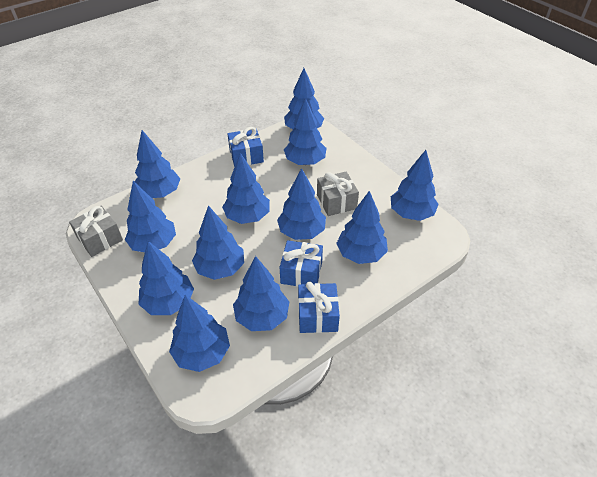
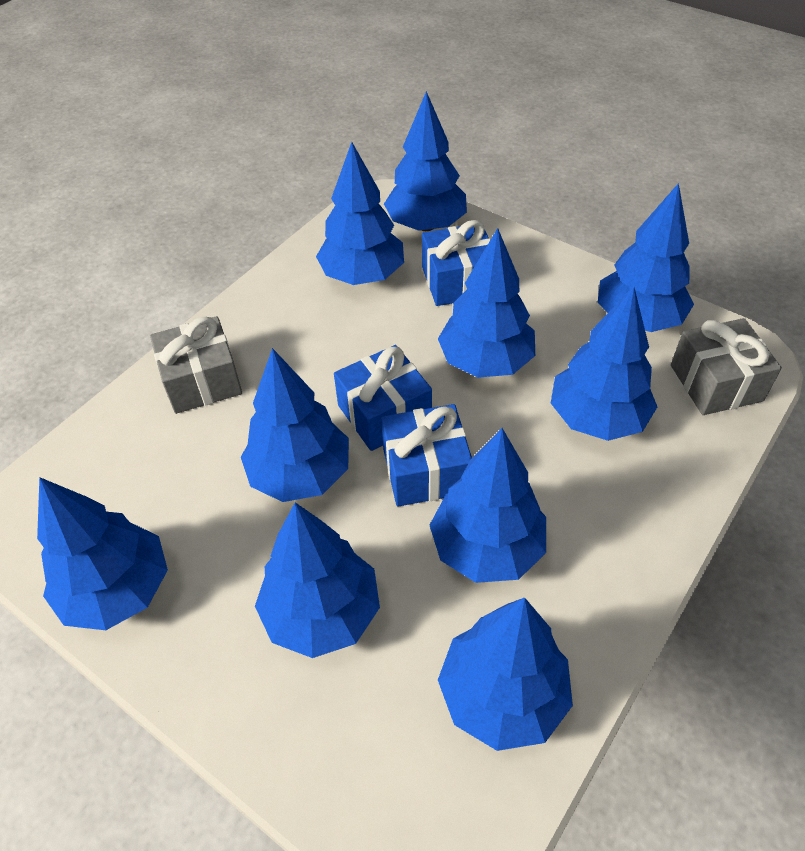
blue tree: [125,181,176,252] [134,130,180,198] [138,241,194,315] [169,295,230,372] [192,205,244,280] [222,153,270,224] [233,256,289,331] [277,168,326,240] [284,68,324,129] [284,98,326,165] [336,191,388,264] [391,150,439,221] = 12 -> [37,477,168,630] [241,348,349,502] [255,502,380,658] [316,142,404,285] [384,91,467,231] [430,428,546,583] [438,228,535,378] [438,598,573,751] [551,287,657,441] [598,183,694,332] = 10

